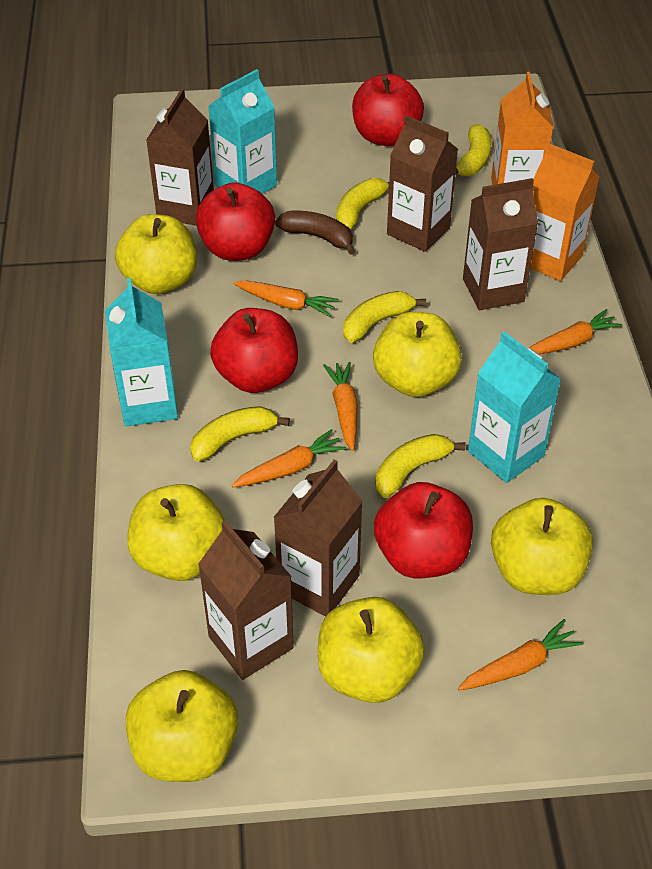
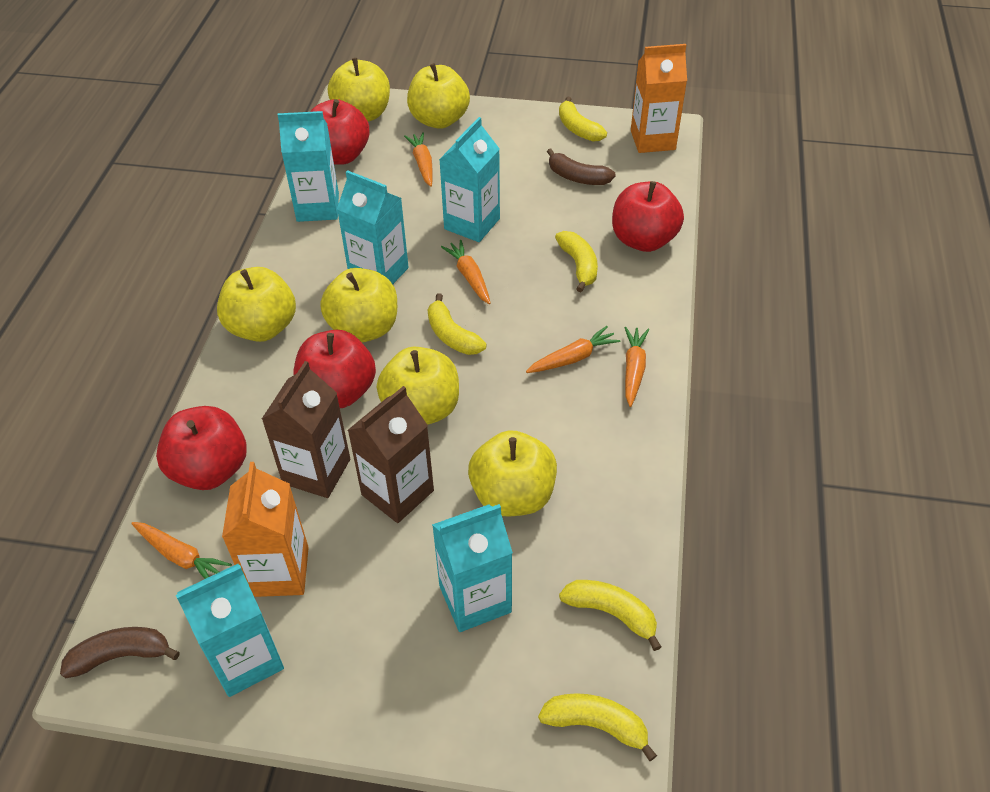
brown banana: [275,211,355,255] = 1 -> [60,627,180,678] [547,149,616,185] = 2
brown carton: [146,88,214,226] [198,521,294,680] [273,460,363,617] [387,115,458,252] [463,178,538,310] = 5 -> [262,361,350,498] [348,386,434,523] = 2
turquoise carton: [105,278,178,426] [208,69,277,194] [468,331,561,483] = 3 -> [176,564,284,697] [278,111,339,222] [337,170,409,284] [432,504,513,632] [439,117,500,242] = 5

